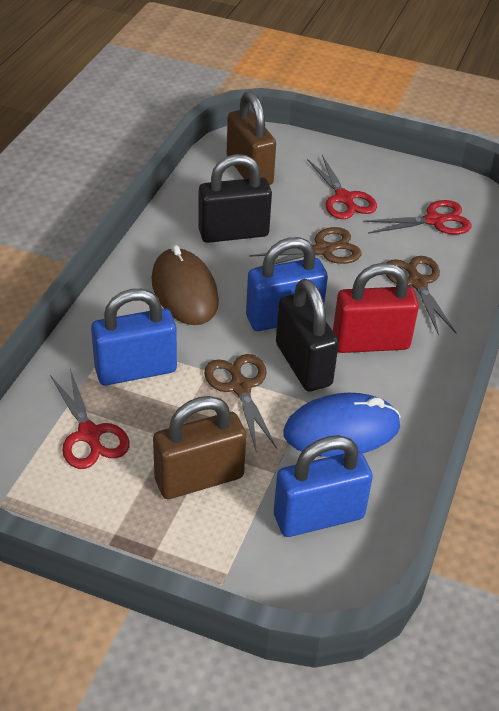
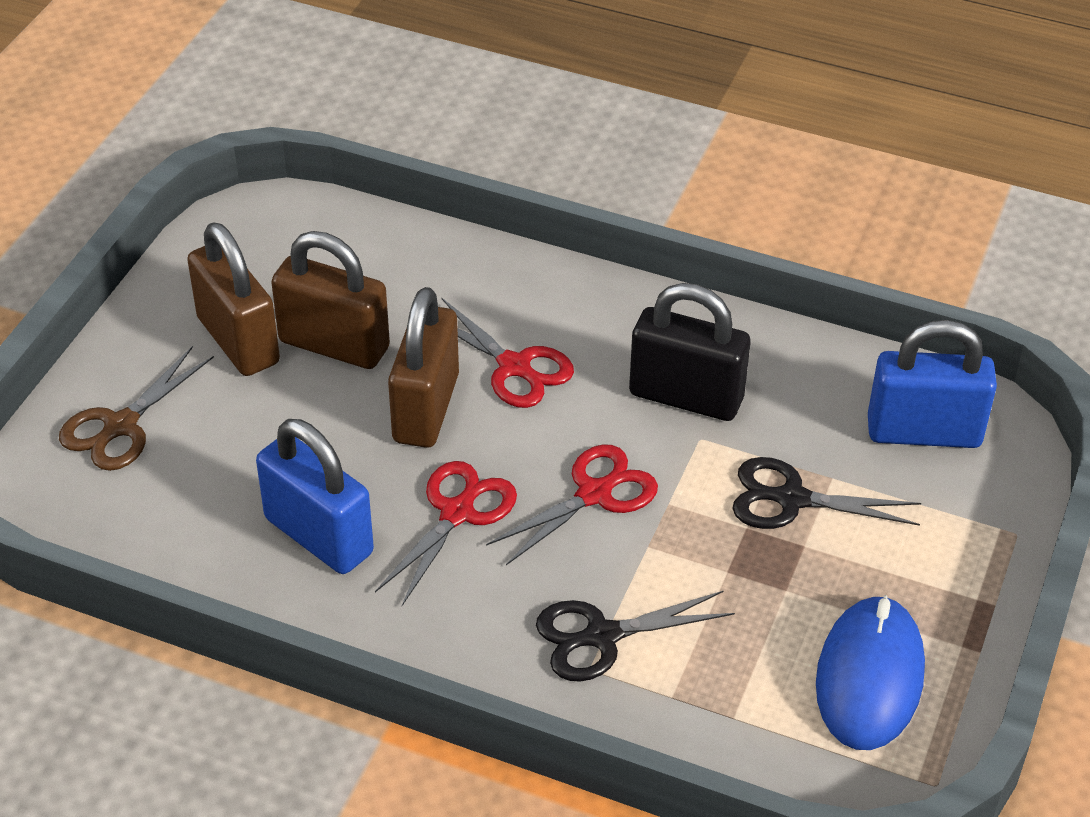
black padlock: [198,154,272,243] [276,279,339,392] = 2 -> [629,283,750,421] = 1
black scissors: none = 0 -> [536,591,735,682] [732,457,921,529] = 2
blue padlock: [91,289,177,385] [246,237,328,331] [274,435,373,537] = 3 -> [256,419,374,574] [868,320,997,448] = 2
brown mouse: [151,245,219,325] = 1 -> none = 0
brown padlock: [153,396,246,499] [227,91,276,185] = 2 -> [187,222,280,376] [271,231,390,369] [388,287,459,448] = 3
brown scissors: [204,354,277,453] [249,227,361,268] [386,256,456,336] = 3 -> [59,346,214,471] = 1
red padlock: [333,263,419,353] = 1 -> none = 0

